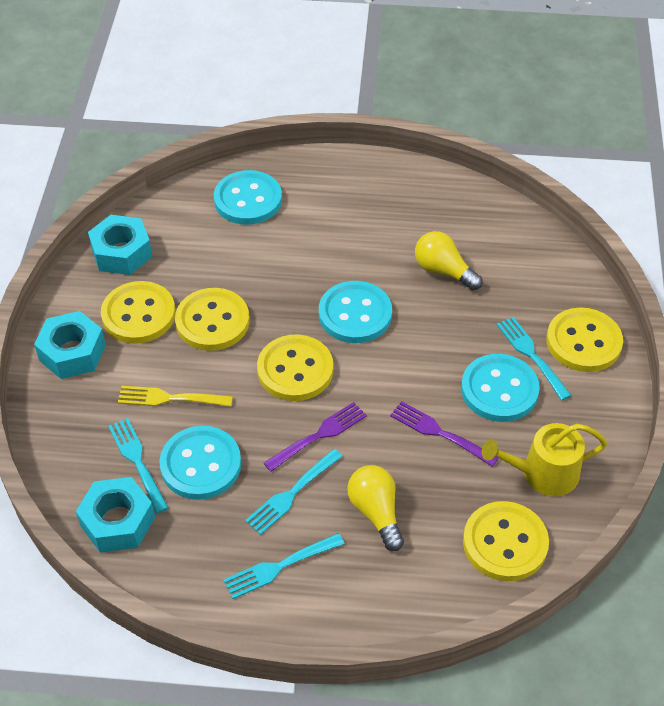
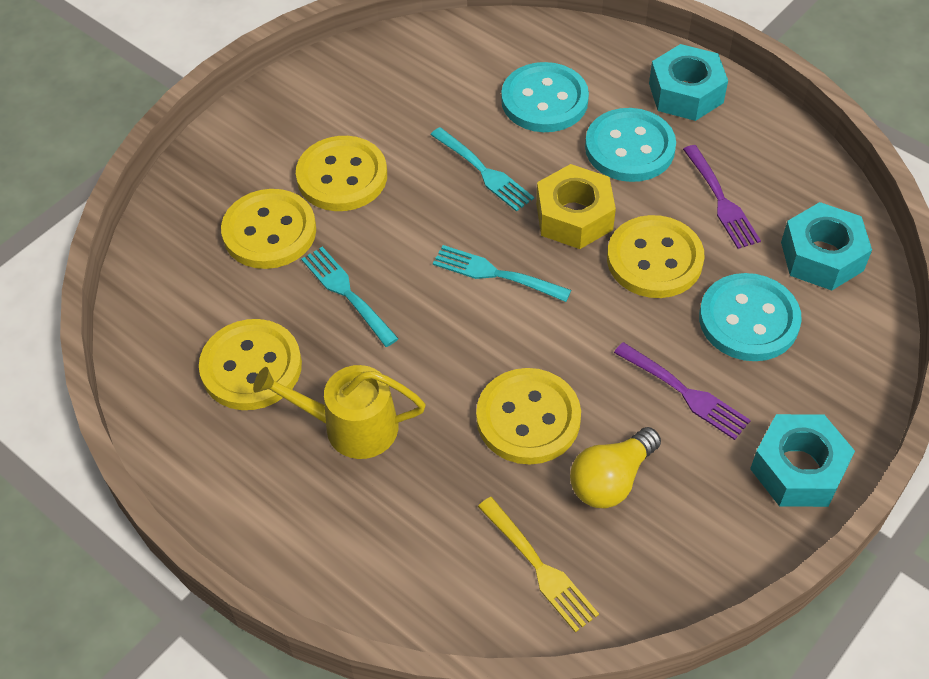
turquoise button: [159,426,241,500] [214,170,282,225] [319,281,392,343] [461,354,540,422] = 4 -> [501,62,589,132] [585,108,676,182] [699,273,802,361] = 3
turquoise fork: [108,418,169,514] [223,533,345,599] [245,449,343,535] [497,317,572,400] = 4 -> [301,247,399,347] [430,127,534,212] [433,245,571,302] = 3
yellow light bulb: [347,465,404,551] [415,231,483,291] = 2 -> [570,427,661,508] = 1
yellow nut: none = 0 -> [536,164,616,249] = 1

